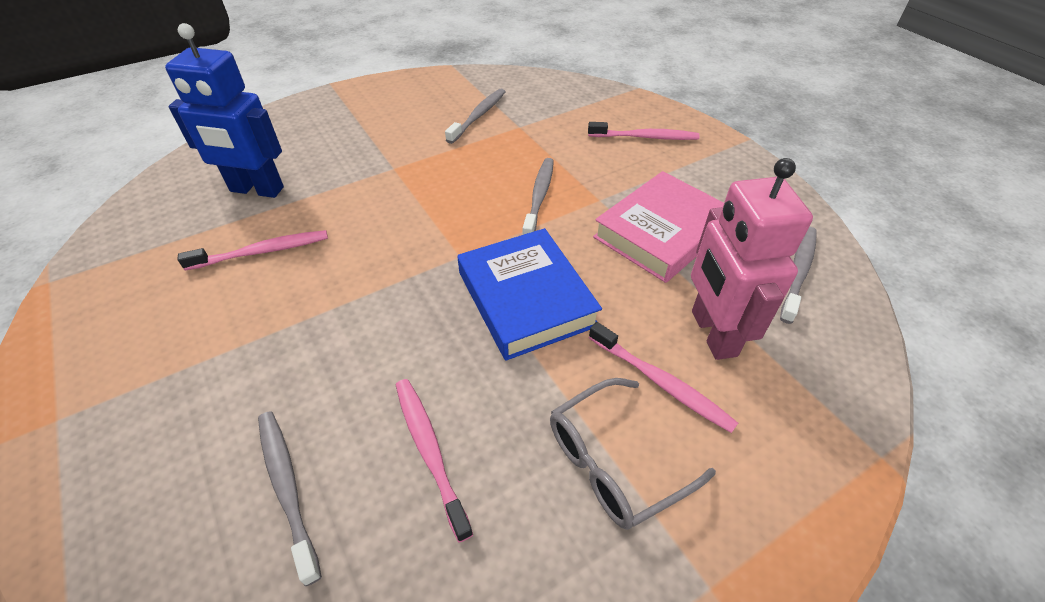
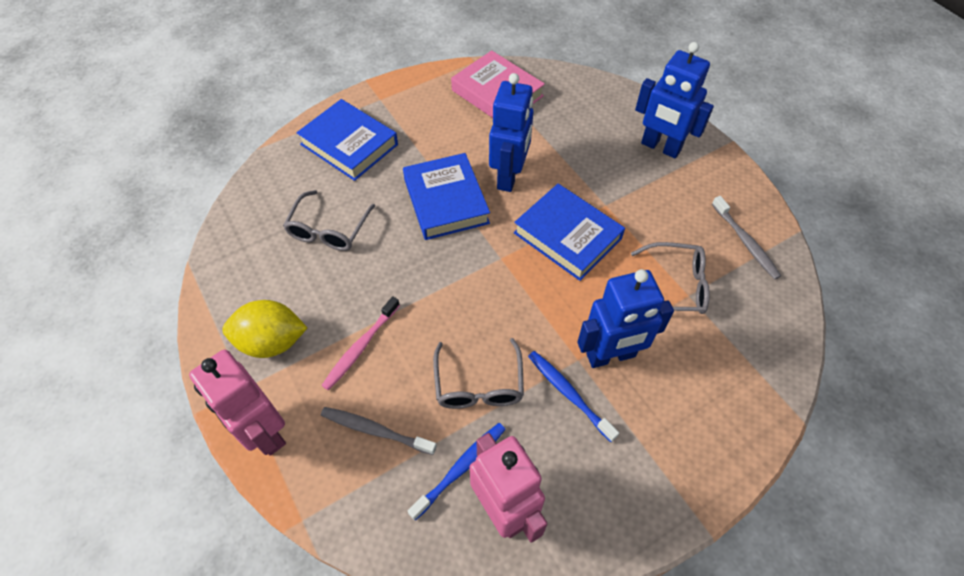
blue book: [457,228,602,360] = 1 -> [296,99,398,181] [403,153,490,240] [514,184,625,281] = 3
blue robot: [165,23,284,198] = 1 -> [489,73,533,192] [577,269,674,368] [635,42,714,158] = 3
blue toothbrush: none = 0 -> [408,423,506,521] [528,351,619,442] = 2
grey glasses: [550,378,716,530] = 1 -> [283,190,375,251] [433,338,524,409] [631,242,710,314] = 3
grey toothbrush: [258,411,322,586] [445,89,505,144] [522,158,554,235] [780,227,817,324] = 4 -> [321,407,437,455] [712,196,781,280] = 2
pink robot: [691,158,813,360] = 1 -> [189,349,286,456] [470,433,547,543] = 2
pink toothbrush: [177,230,328,270] [396,379,473,542] [588,122,700,140] [589,322,738,433] = 4 -> [321,296,400,390] = 1
yellow lemon: none = 0 -> [222,300,307,358] = 1

